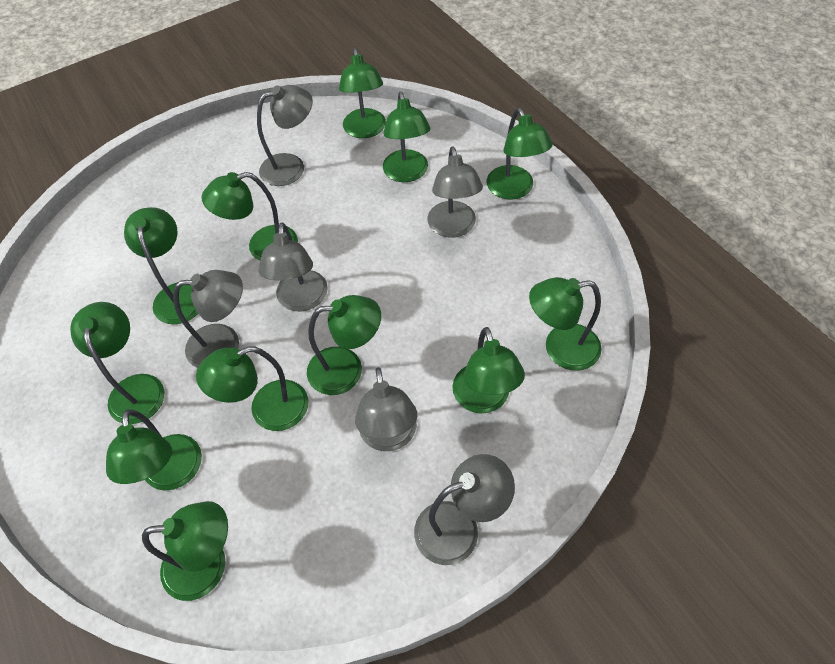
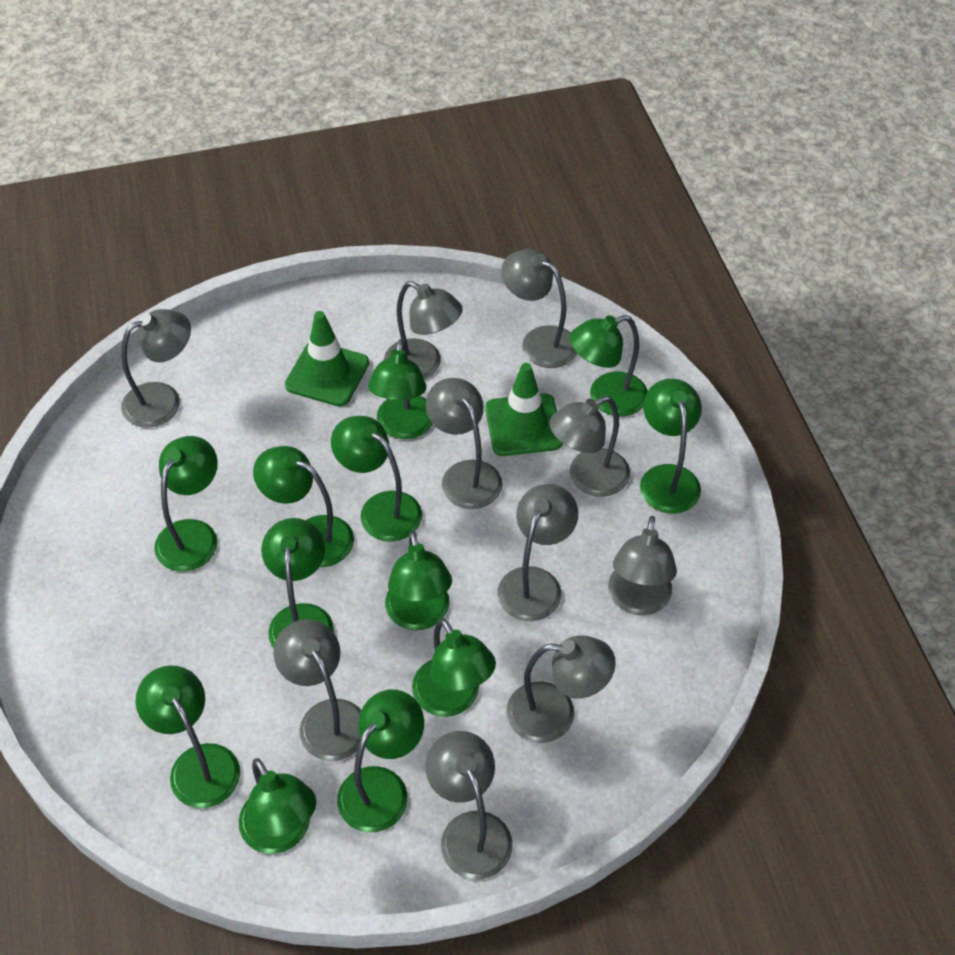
green traffic cone: none = 0 -> [285,311,369,406] [485,363,563,456] = 2
grey lamp: [173,270,243,368] [257,85,313,186] [258,222,328,311] [355,367,417,451] [414,454,515,565] [428,146,483,238] = 6 -> [121,309,191,428] [273,619,361,761] [384,281,463,380] [425,731,513,880] [426,378,503,509] [497,484,578,621] [501,249,577,368] [507,635,616,743] [549,396,630,497] [608,516,677,615] = 10

